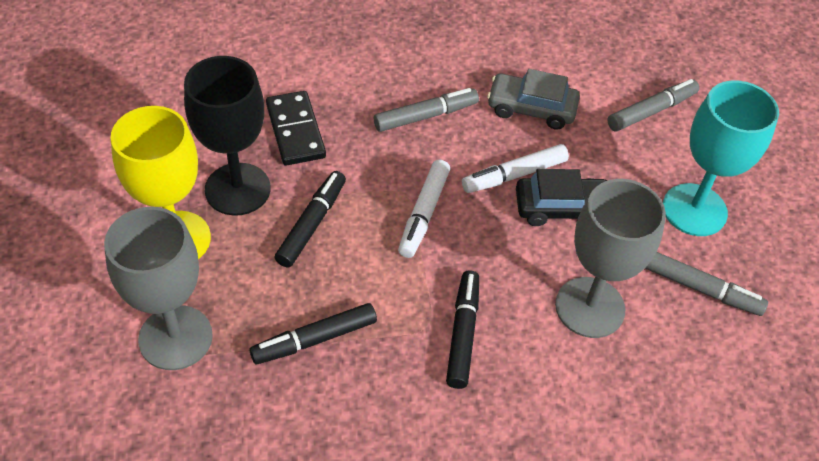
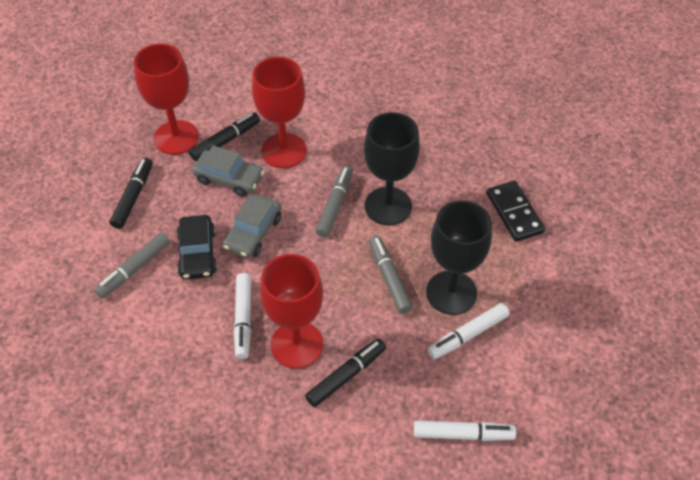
black goblet: [184,56,270,216] = 1 -> [364,112,420,225] [426,200,492,315] = 2
grey car: [487,69,580,130] = 1 -> [192,145,264,197] [223,194,281,258] = 2
grey goblet: [104,207,213,370] [555,179,666,338] = 2 -> none = 0
red goblet: none = 0 -> [134,43,199,155] [252,57,307,168] [260,254,323,369] = 3
turquoise goblet: [663,81,779,236] = 1 -> none = 0
white marker: [398,160,450,258] [462,144,569,193] = 2 -> [234,273,251,359] [413,421,516,441] [427,303,510,359] = 3
yellow goblet: [111,106,211,259] = 1 -> none = 0

